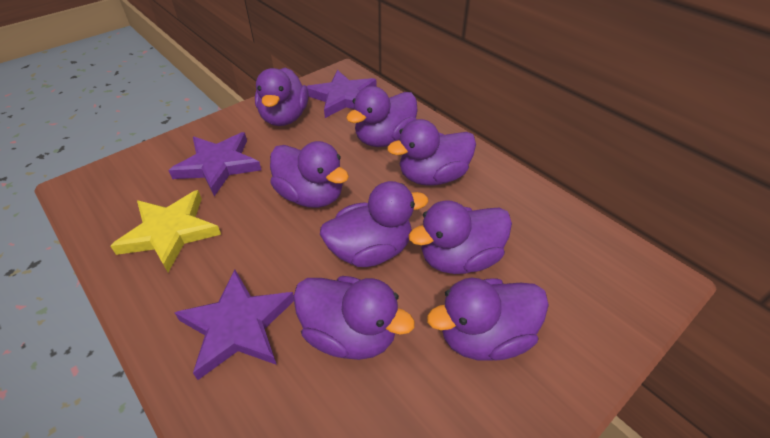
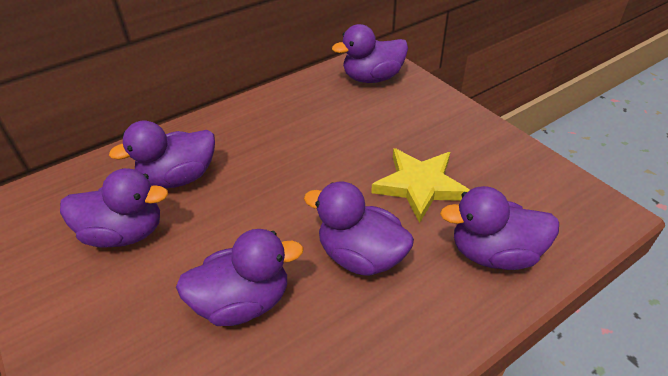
purple duck: [255,68,309,126] [270,141,349,208] [293,276,415,360] [320,181,428,267] [346,86,417,147] [387,119,476,186] [409,200,512,274] [427,278,549,361] = 8 -> [60,168,168,248] [109,121,215,188] [176,229,304,326] [304,182,414,276] [332,24,408,83] [440,186,559,270] = 6
purple star: [168,132,261,196] [174,270,294,380] [307,70,376,118] = 3 -> none = 0

